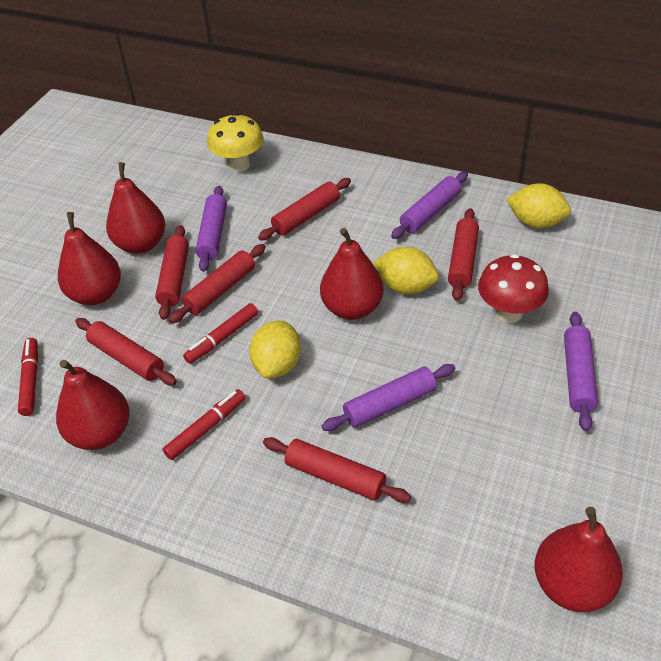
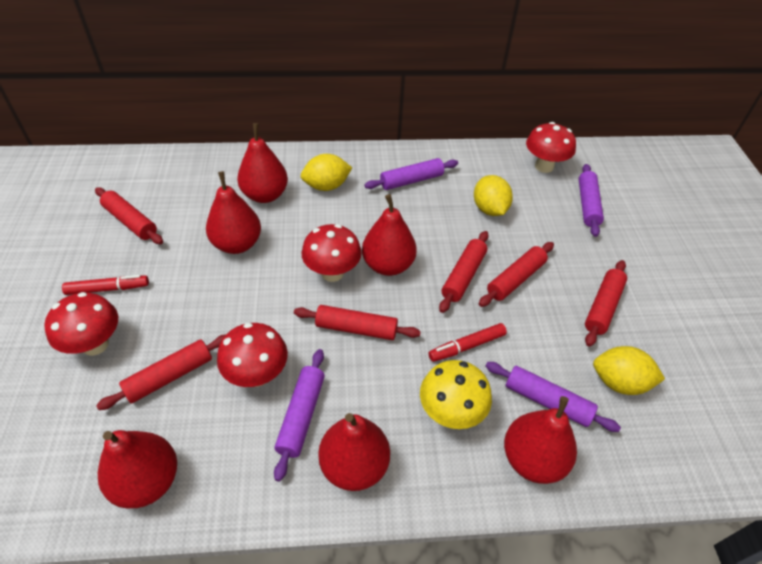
red marker: [18,338,38,416] [163,389,245,460] [183,303,258,364] = 3 -> [62,275,149,295] [429,323,507,362] = 2
red mushroom: [478,254,549,323] = 1 -> [44,292,118,356] [217,323,288,387] [302,224,362,282] [526,122,576,173] = 4
red pear: [56,360,130,450] [58,212,121,305] [106,162,165,254] [320,228,384,320] [534,507,623,612] = 5 -> [98,430,177,508] [206,171,261,254] [237,123,288,203] [318,413,390,491] [362,194,417,276] [504,396,577,484] = 6

